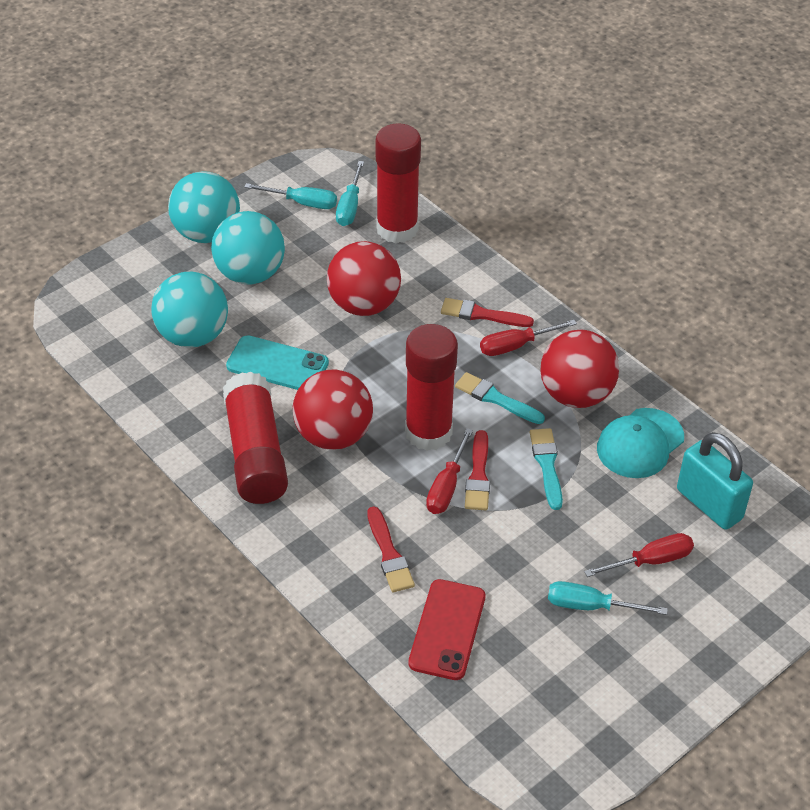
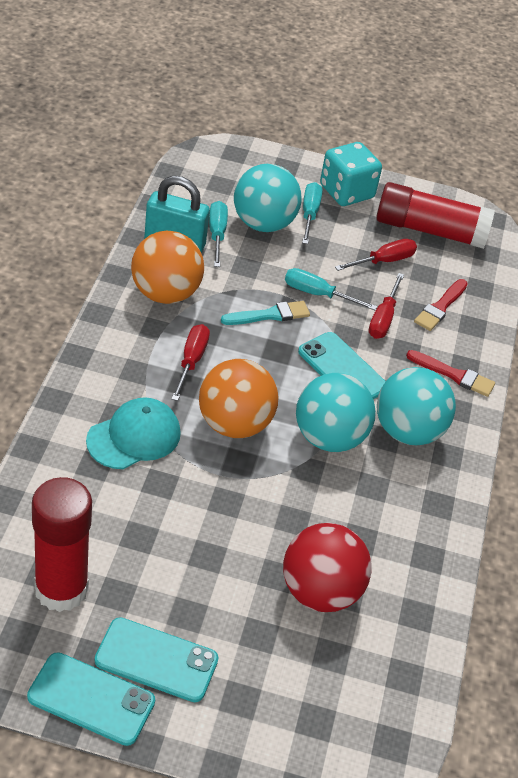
orange ball: none = 0 -> [131,231,204,304] [199,359,279,438] = 2
red ball: [293,369,373,450] [327,241,401,316] [540,330,619,408] = 3 -> [283,523,372,612] = 1
red brush: [367,507,415,592] [441,298,534,327] [465,430,490,510] = 3 -> [406,350,495,397] [414,279,468,331] = 2
red glue stick: [223,372,288,504] [376,123,421,243] [405,324,458,451] = 3 -> [32,477,92,612] [376,182,495,249] = 2
red phone: [408,579,485,680] = 1 -> none = 0
turquoise brush: [455,372,545,424] [530,428,563,510] = 2 -> [221,301,310,325] = 1
turquoise dice: none = 0 -> [320,142,382,206] = 1
turquoise phone: [226,335,329,390] = 1 -> [27,652,155,746] [95,617,219,702] [298,332,386,399] = 3

